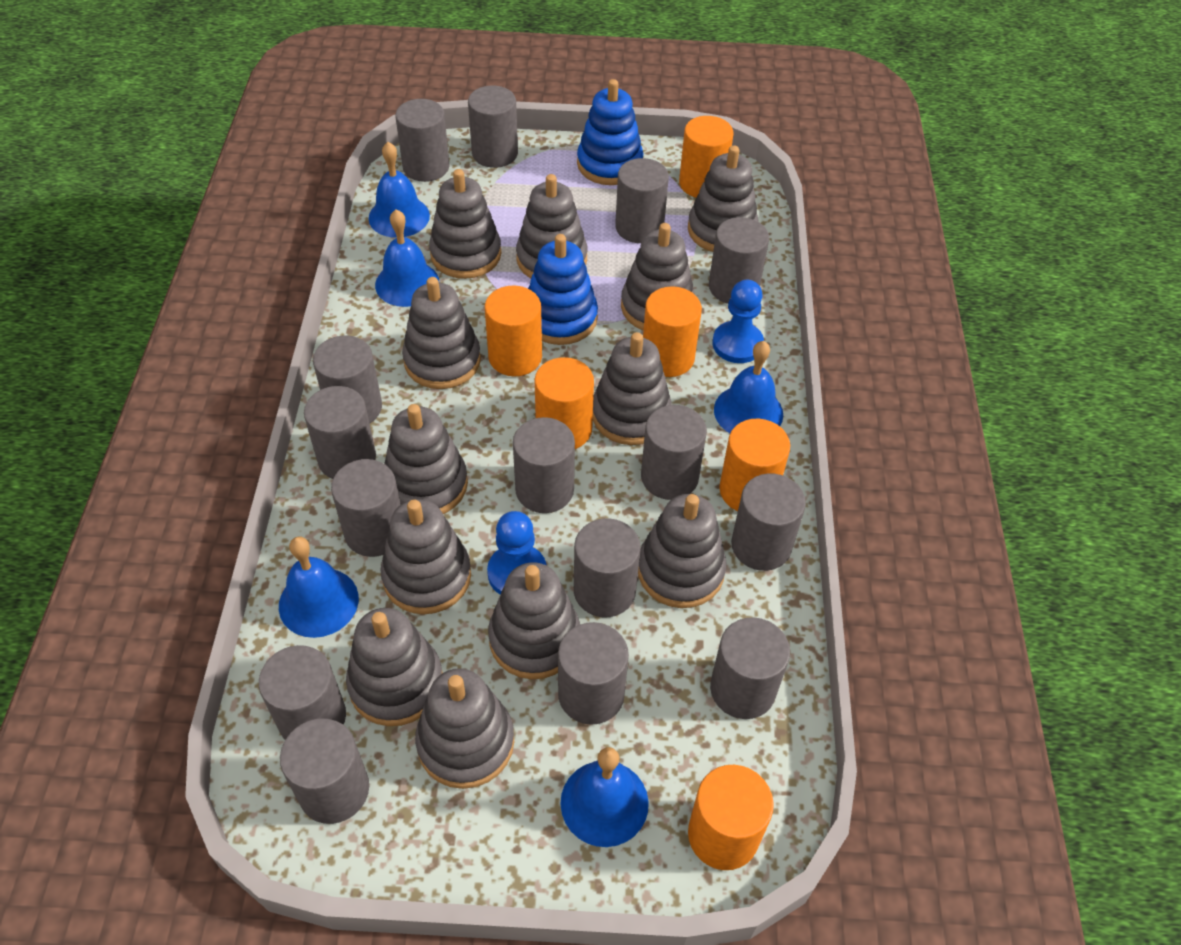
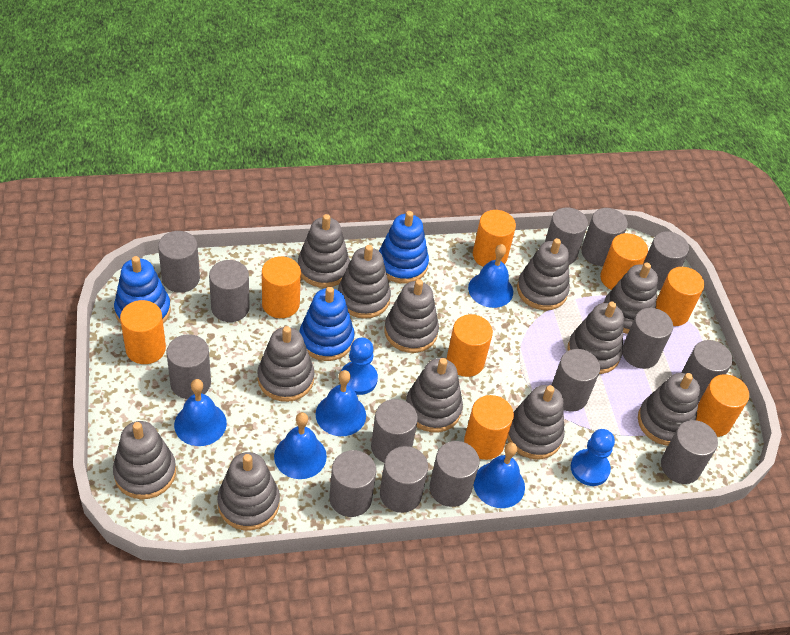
blue stacking toy: [528,234,598,345] [577,79,643,185] = 2 -> [114,256,171,324] [299,286,355,361] [379,211,429,284] = 3
grey cylinder: [259,645,346,740] [280,719,369,824] [304,386,376,479] [313,335,382,423] [331,459,401,557] [395,99,450,182] [468,86,518,168] [513,417,575,513] [558,622,629,725] [574,518,641,617] [615,158,669,243] [641,405,707,500] [709,217,769,304] [710,617,790,719] [731,473,806,571] = 15 -> [158,231,200,293] [166,334,211,399] [209,260,250,322] [329,450,376,517] [371,399,418,463] [380,446,428,513] [430,441,480,507] [545,207,588,265] [551,349,600,412] [581,208,628,266] [623,308,673,369] [643,232,689,290] [661,420,718,484] [682,340,733,401] = 14
orange cylinder: [485,286,542,376] [534,357,594,449] [643,286,702,377] [679,116,734,198] [688,765,774,870] [719,419,790,511] = 6 -> [120,300,166,364] [262,256,301,318] [447,314,493,377] [464,395,514,460] [473,210,516,267] [600,233,648,290] [656,267,704,326] [696,374,749,437] = 8

